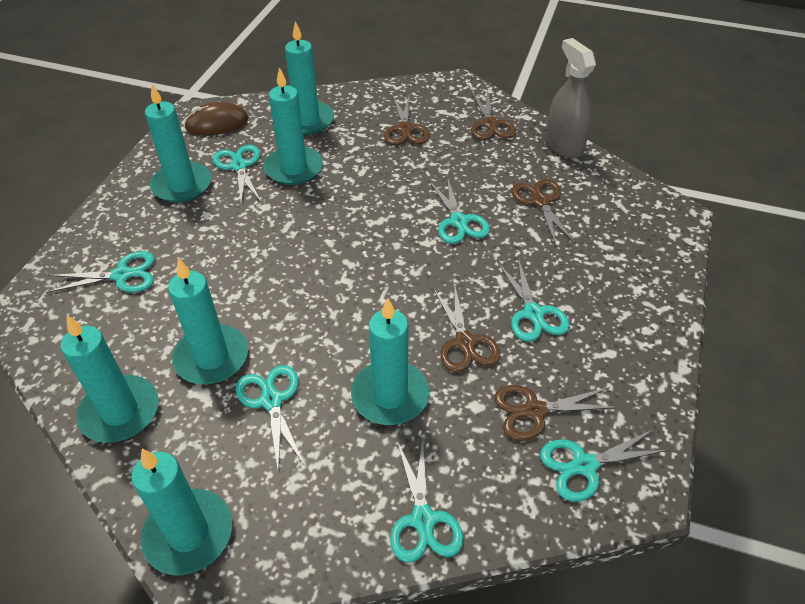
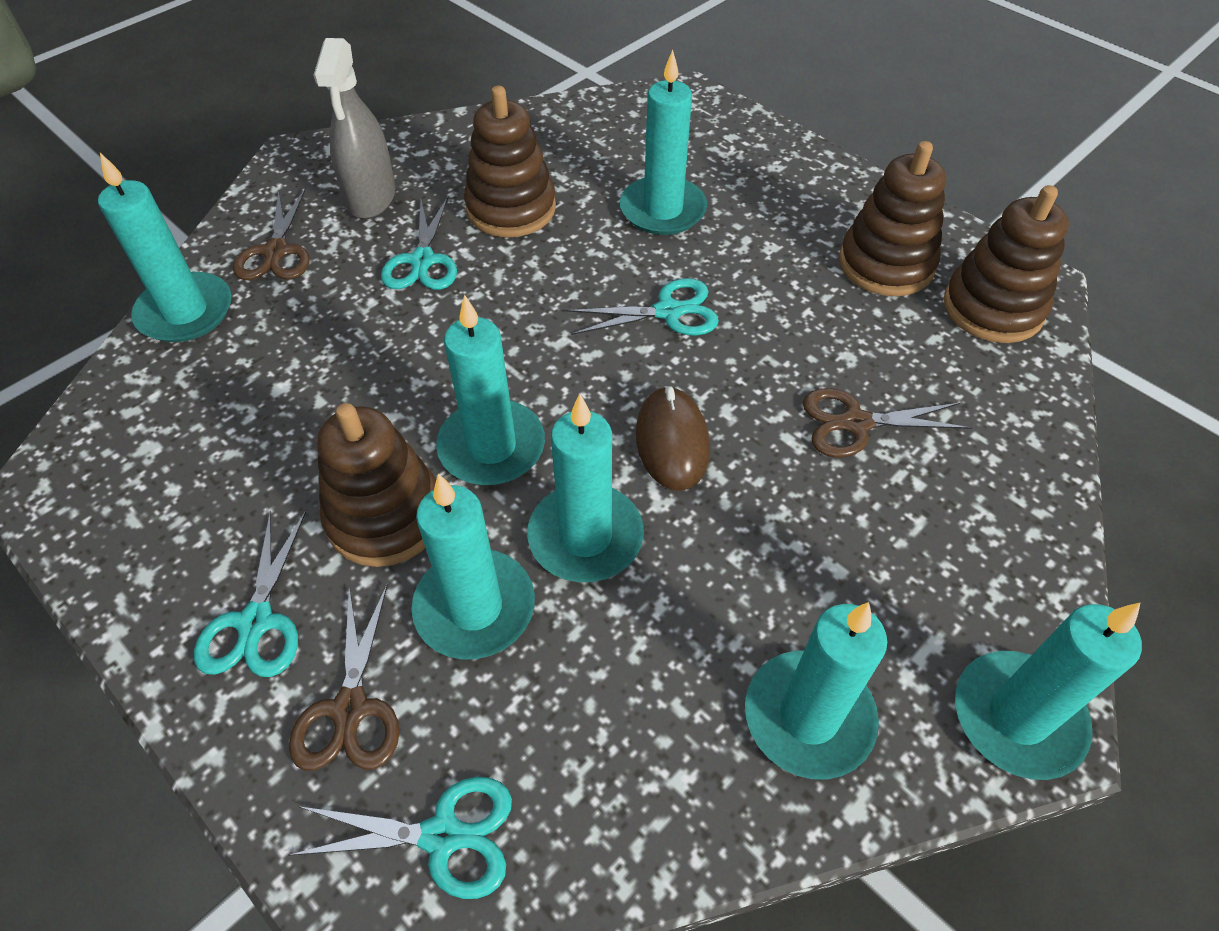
brown scissors: [384,94,430,145] [433,283,501,373] [471,91,516,140] [494,385,619,441] [512,179,575,245] = 5 -> [233,187,310,280] [289,584,399,771] [803,388,972,458] = 3
brown stacking toy: none = 0 -> [317,403,436,567] [464,86,556,237] [839,141,946,296] [944,185,1069,343] = 4
turquoise scissors: [46,251,155,293] [213,145,261,204] [236,365,305,471] [390,438,464,563] [429,176,490,244] [498,258,569,342] [540,429,669,502] = 7 -> [194,511,306,677] [289,777,512,899] [381,197,457,290] [567,278,719,336] = 4

